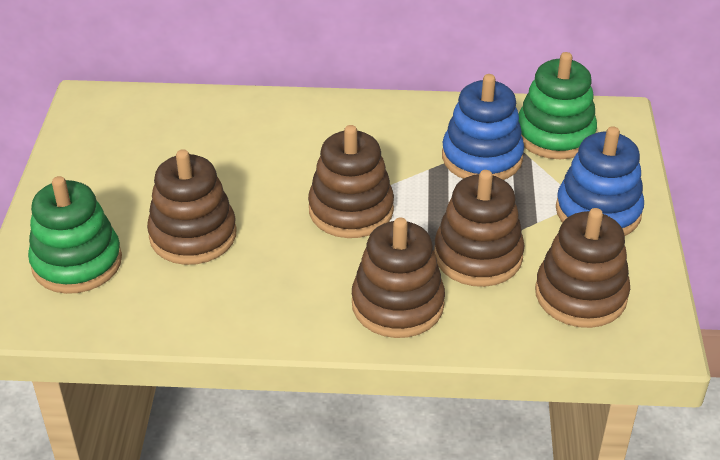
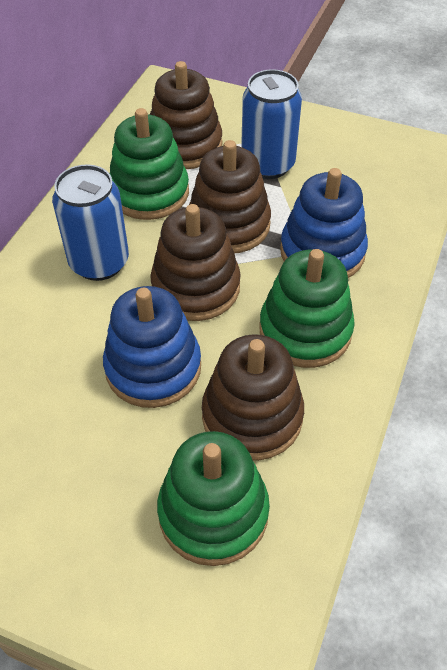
blue can: none = 0 -> [52,164,129,281] [241,69,302,179] = 2
brown stacking toy: [147,149,237,265] [308,125,394,238] [352,217,445,338] [434,170,525,287] [535,208,630,328] = 5 -> [150,61,222,169] [150,204,241,321] [189,140,271,253] [202,334,304,461] = 4
green stacking toy: [28,176,122,294] [518,52,597,159] = 2 -> [110,108,189,220] [157,431,270,566] [259,249,355,368] = 3

